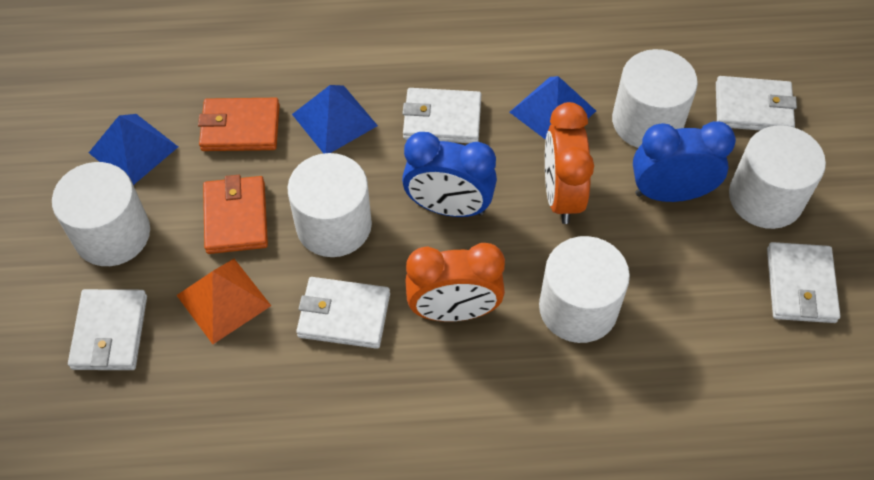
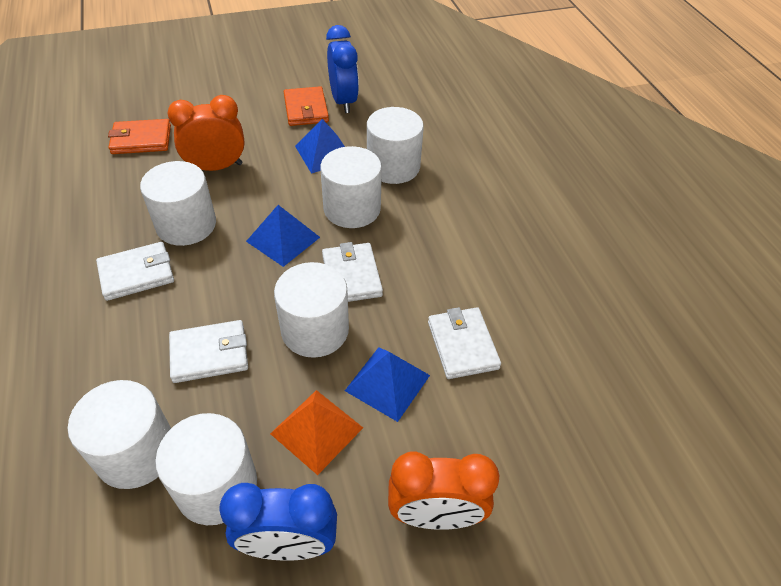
white cylinder: [52,162,150,266] [288,153,372,257] [539,236,630,343] [612,49,698,148] [729,125,826,229] = 5 -> [68,380,171,489] [140,161,216,246] [155,413,257,525] [274,262,349,358] [320,146,382,228] [367,107,424,184] = 6
white wallet: [68,289,147,370] [296,277,390,349] [402,88,481,143] [716,76,797,130] [767,242,840,323] = 5 -> [96,242,174,301] [169,320,248,383] [322,242,383,302] [428,307,501,379] = 4

